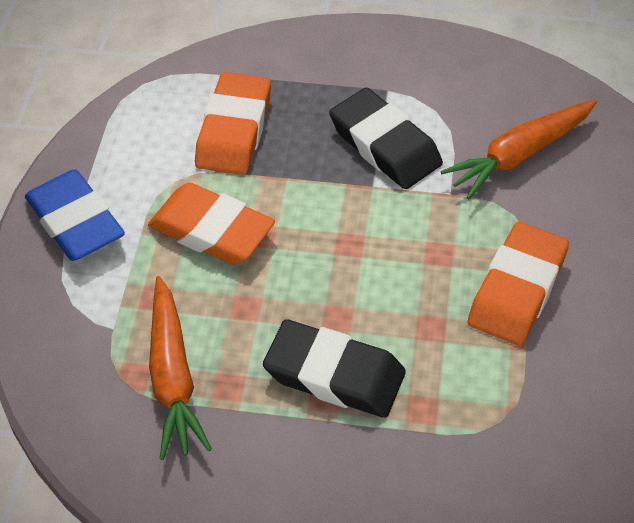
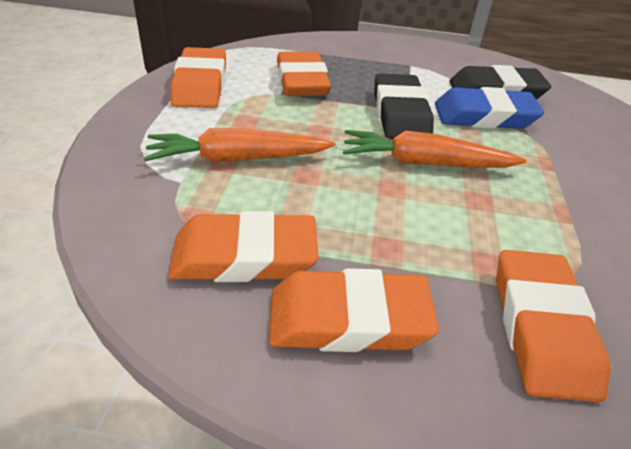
orange eraser: [148,182,275,265] [195,72,271,175] [468,222,569,345] = 3 -> [168,211,319,282] [170,47,226,108] [269,268,439,352] [277,51,331,96] [496,250,611,403] = 5

